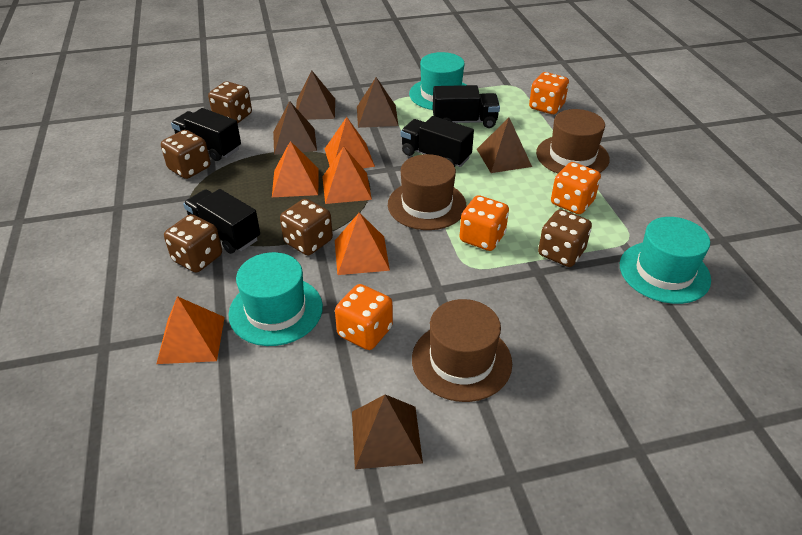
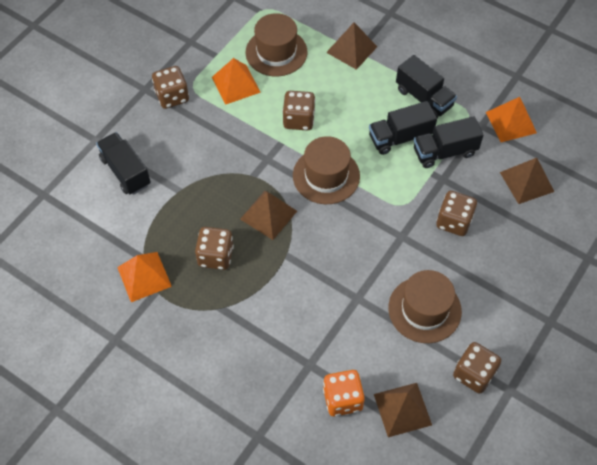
brown pyramid: [273,101,317,155] [296,70,335,120] [352,395,423,469] [357,77,398,128] [477,117,532,173] = 5 -> [240,191,297,240] [326,22,377,70] [374,383,432,437] [500,158,555,204] = 4
orange dice: [335,284,393,350] [460,195,509,251] [529,72,569,114] [551,162,601,214] = 4 -> [323,370,365,416] = 1
orange pyramid: [156,296,225,364] [272,141,319,197] [322,147,372,204] [325,117,375,168] [335,212,390,275] = 5 -> [117,252,172,302] [212,58,261,105] [486,97,537,142] = 3
turquoise hat: [228,252,323,346] [409,52,466,110] [620,217,711,304] = 3 -> none = 0

